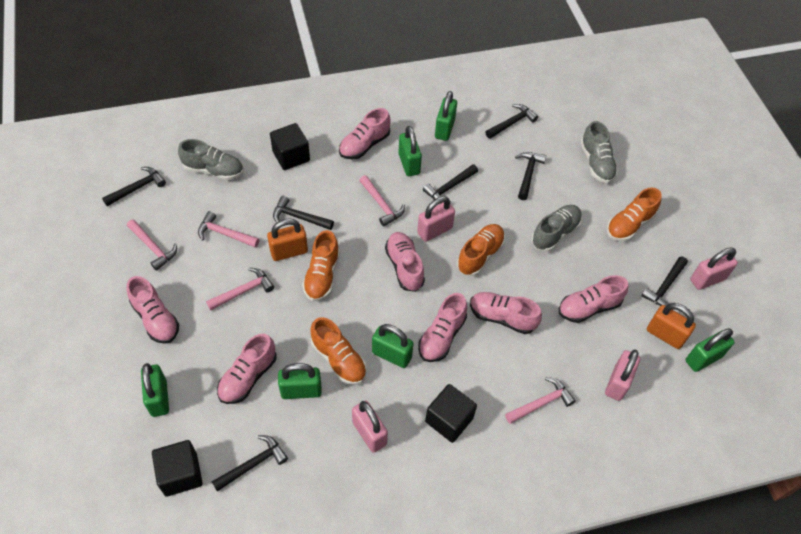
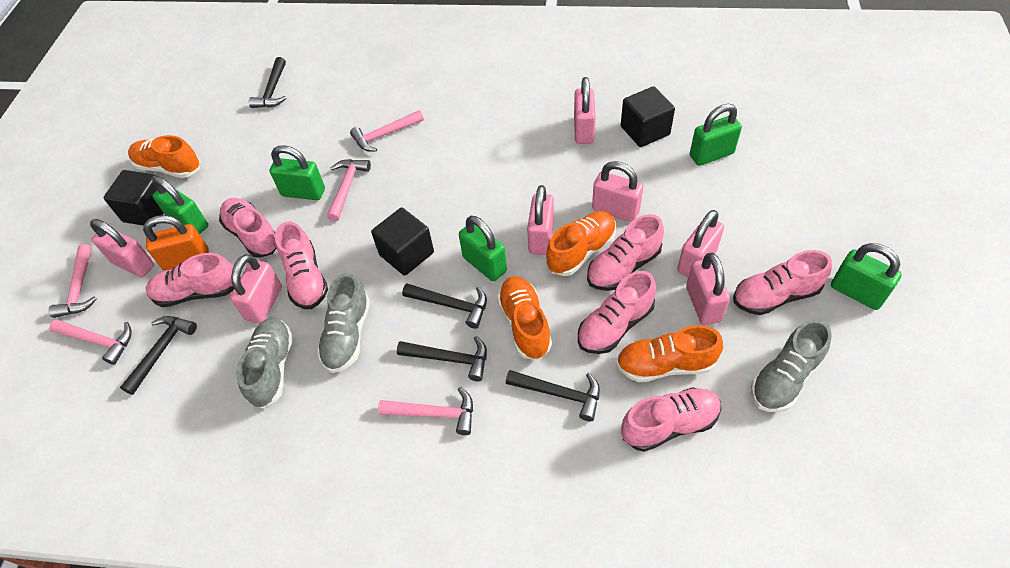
black hammer: [102,167,166,206] [212,435,288,491] [273,196,334,230] [423,164,478,204] [486,104,538,139] [515,152,546,200] [641,256,688,306] = 7 -> [120,316,197,395] [249,57,286,108] [397,336,487,381] [402,283,487,329] [506,370,600,422] = 5
green padlock: [141,363,169,417] [278,363,322,399] [372,324,414,368] [399,126,422,176] [435,91,457,141] [686,328,735,372] = 6 -> [152,176,208,234] [270,145,325,200] [459,216,507,281] [690,104,742,166] [831,243,902,310] = 5
orange padlock: [267,219,308,261] [647,303,696,349] = 2 -> [143,215,209,271] = 1
pink padlock: [352,400,388,453] [417,196,455,242] [605,350,640,401] [690,248,738,290] = 4 -> [90,219,154,277] [230,254,282,324] [527,185,554,255] [574,77,596,144] [592,161,643,222] [677,210,724,277] [686,253,730,325] = 7

